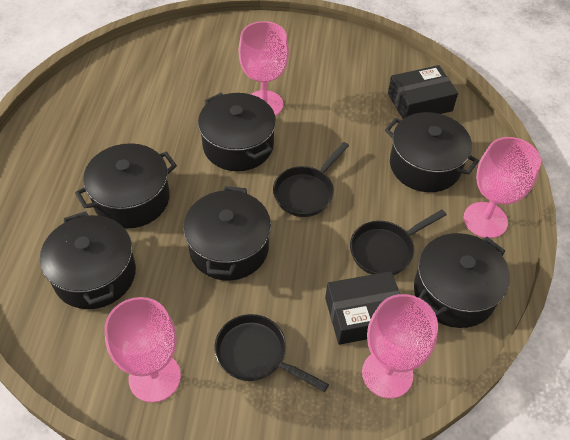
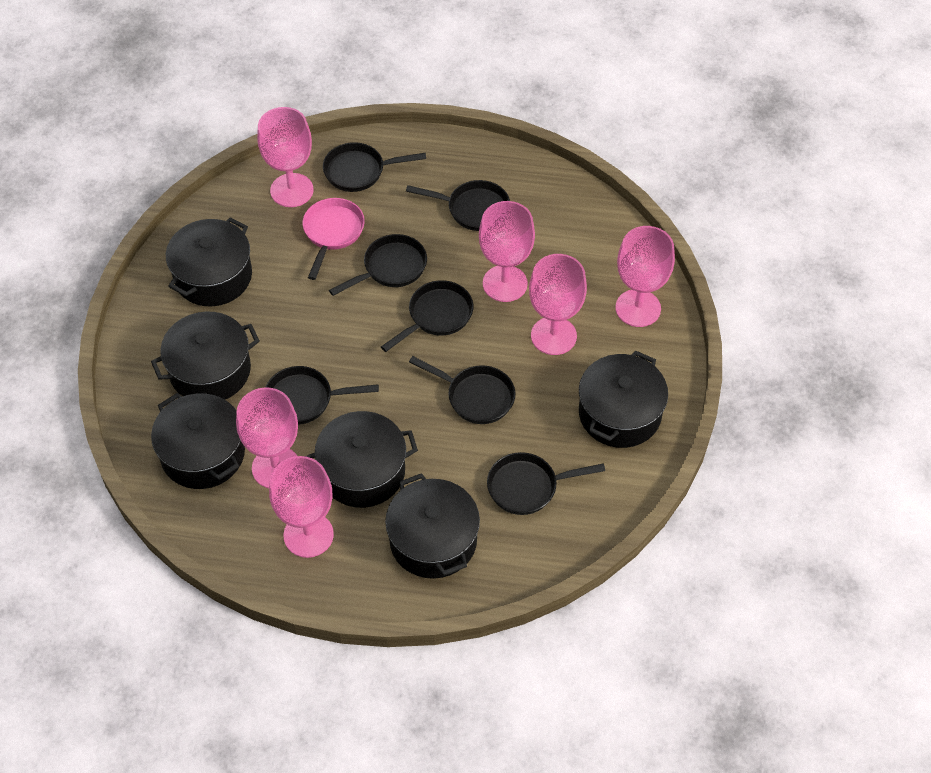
black box: [325,271,400,345] [388,65,458,119] = 2 -> none = 0
black pan: [215,314,329,392] [273,142,349,217] [350,209,446,276] = 3 -> [265,366,379,425] [323,142,426,192] [329,234,427,296] [381,280,473,352] [406,180,510,231] [409,356,515,424] [487,452,605,515] = 7
pink goblet: [105,297,181,403] [239,21,289,116] [362,294,438,399] [464,137,541,238] = 4 -> [236,387,298,488] [257,107,314,207] [269,456,334,558] [479,201,535,302] [529,254,587,355] [615,226,675,327] = 6
pink pan: none = 0 -> [302,198,365,280] = 1

